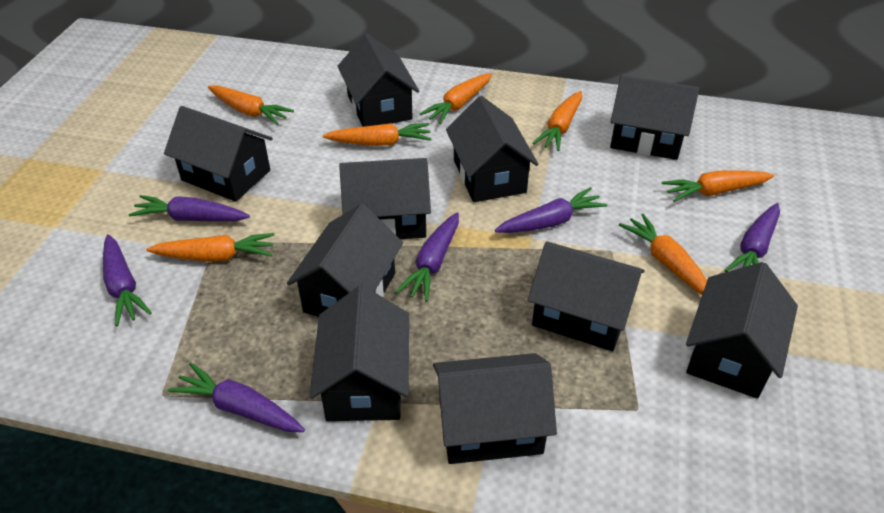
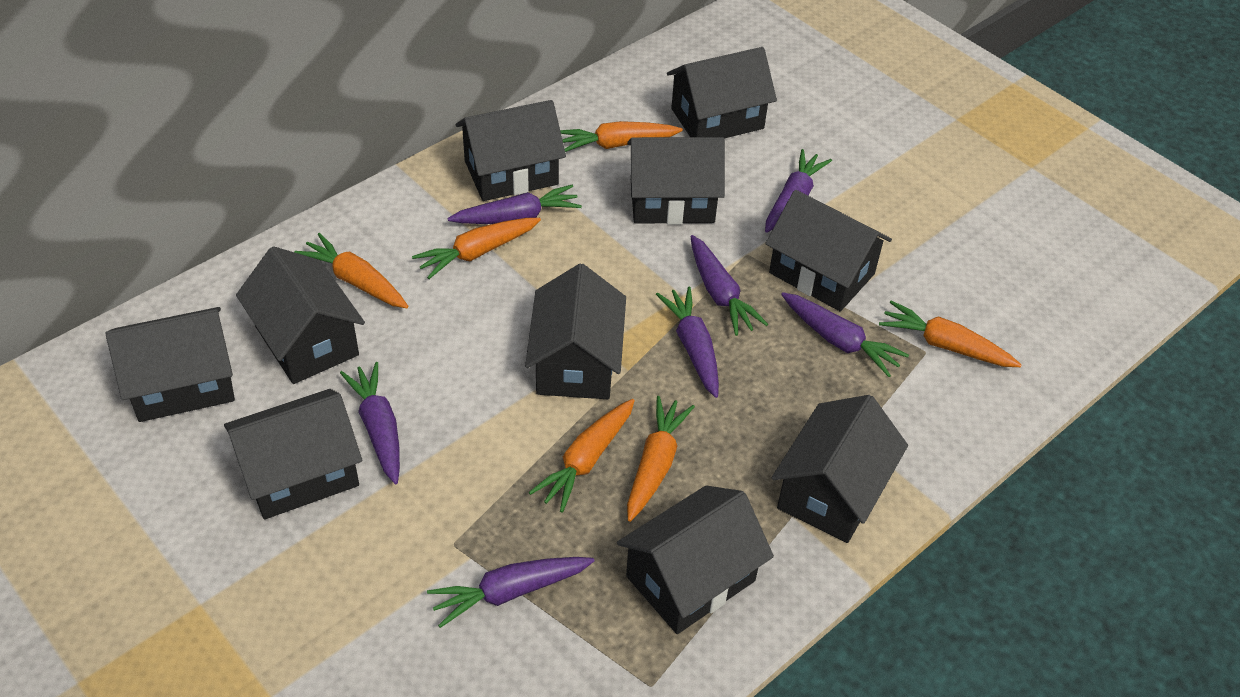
orange carrot: [146,233,275,262] [208,85,294,125] [323,123,431,146] [420,73,492,124] [532,91,582,151] [619,214,707,295] [662,170,774,202] = 7 -> [294,233,408,308] [412,218,541,279] [529,399,635,513] [560,121,683,152] [627,396,695,522] [879,301,1022,367] = 6
purple carrot: [103,234,152,326] [129,195,250,221] [168,362,305,432] [396,212,459,302] [495,187,608,233] [725,203,780,272] = 6 -> [340,362,400,484] [427,557,595,628] [448,185,582,224] [656,287,719,398] [691,235,768,336] [765,149,832,233] [781,292,909,377] = 7

